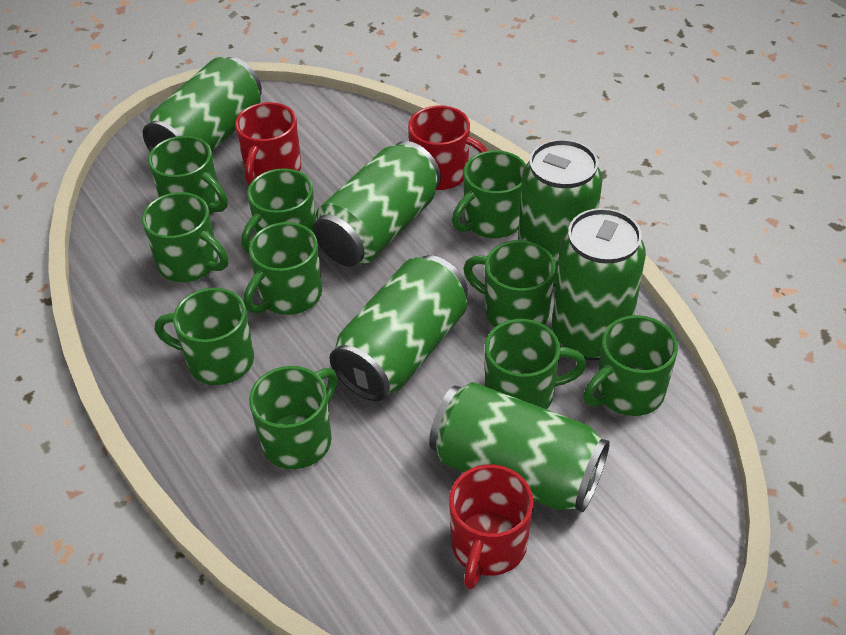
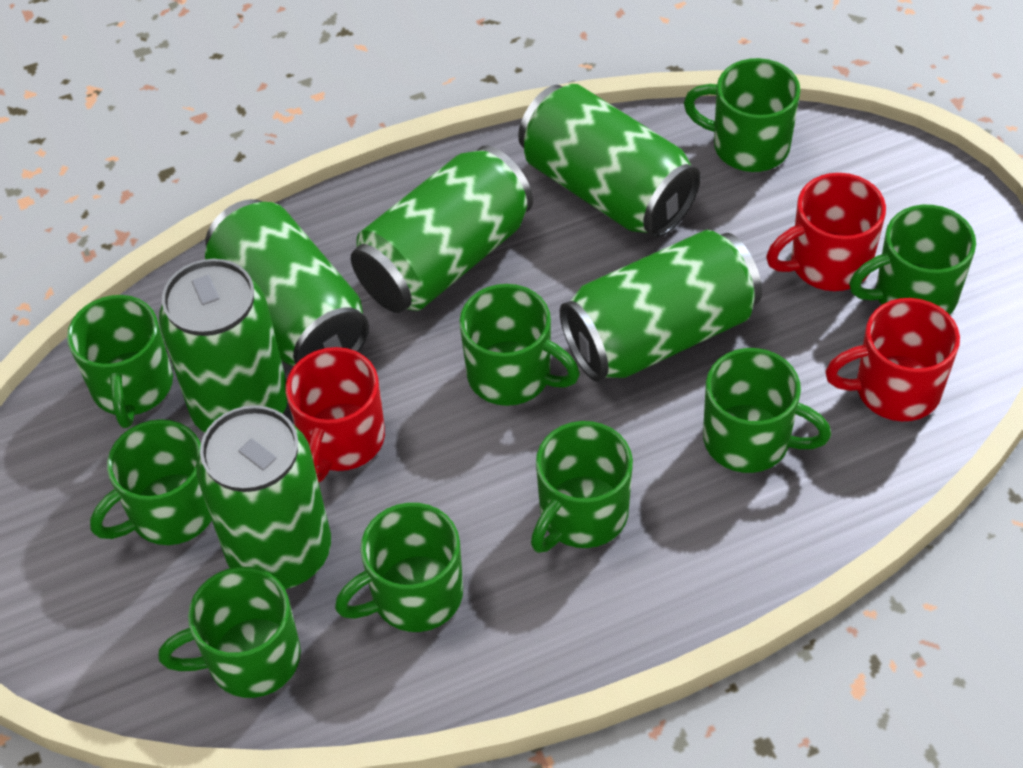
green mug: [142,192,228,282] [148,136,228,214] [155,288,254,385] [241,168,316,253] [244,222,322,315] [249,366,338,469] [452,150,526,238] [463,240,556,327] [485,319,587,409] [583,315,678,416] = 10 -> [67,295,173,428] [90,419,212,545] [158,567,301,698] [335,503,463,632] [460,284,580,406] [531,421,633,553] [684,58,800,172] [703,348,831,473] [849,205,976,315] = 9

